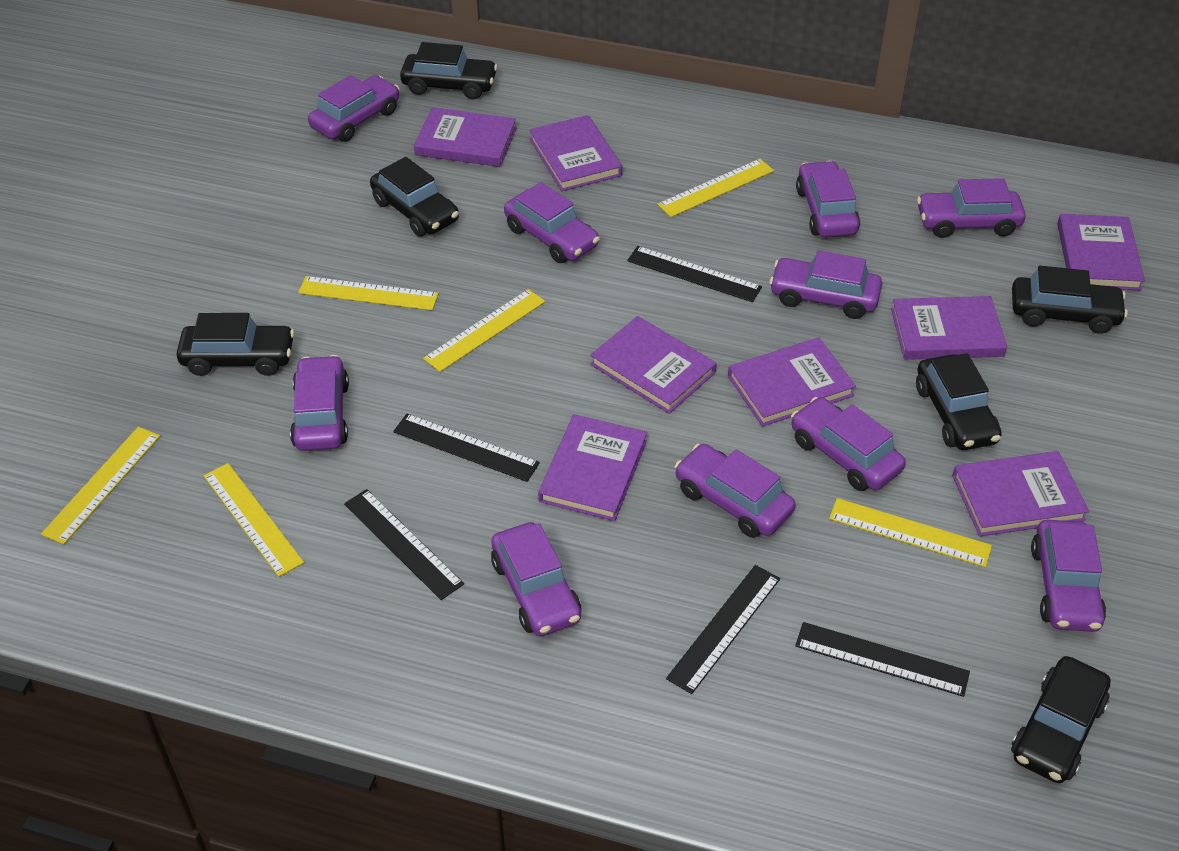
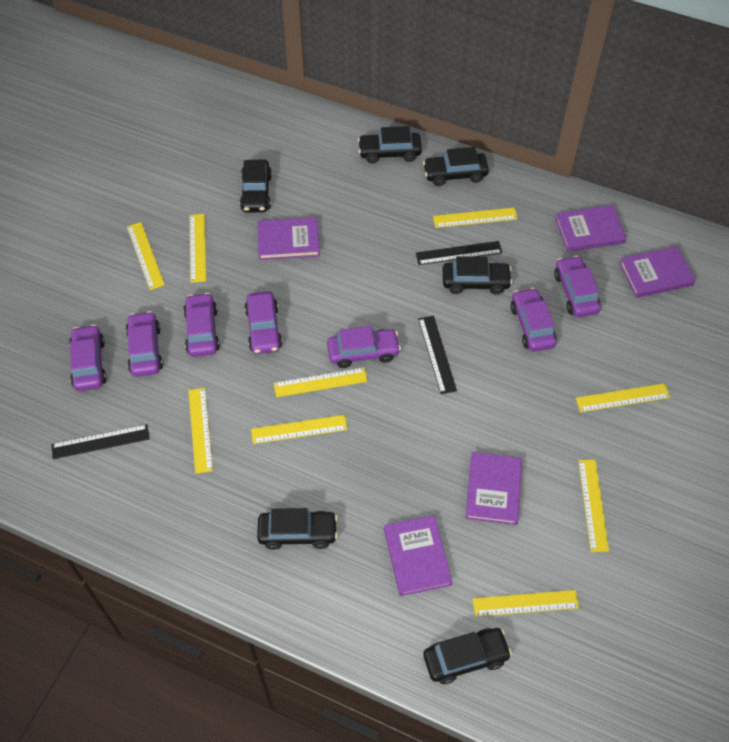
black ruler: [344,489,464,600] [393,414,540,482] [627,246,762,302] [666,565,780,694] [795,622,970,697] = 5 -> [51,424,149,459] [416,241,502,265] [418,316,457,394] = 3
purple book: [414,107,516,167] [529,115,622,191] [538,414,647,521] [590,316,717,414] [728,337,856,426] [891,296,1007,360] [952,451,1089,536] [1057,214,1145,291] = 8 -> [257,217,320,260] [384,515,452,596] [466,452,522,525] [555,205,626,252] [619,246,696,298] = 5
purple car: [290,355,349,451] [308,75,400,142] [491,522,581,636] [504,182,600,263] [675,444,796,538] [769,251,882,319] [791,397,906,491] [796,161,860,237] [917,178,1026,238] [1031,520,1106,632] = 10 -> [69,325,107,391] [126,311,163,377] [183,293,220,357] [245,291,282,354] [327,326,401,368] [511,288,557,352] [554,256,601,317] = 7
yellow ruler: [41,427,160,545] [204,463,304,577] [298,276,439,310] [423,289,545,372] [657,159,774,217] [829,498,992,567] = 6 -> [127,222,165,290] [188,388,213,474] [190,214,206,283] [251,415,348,444] [274,367,368,397] [433,207,518,228] [473,590,579,617] [576,383,670,412] [578,460,609,552] = 9

